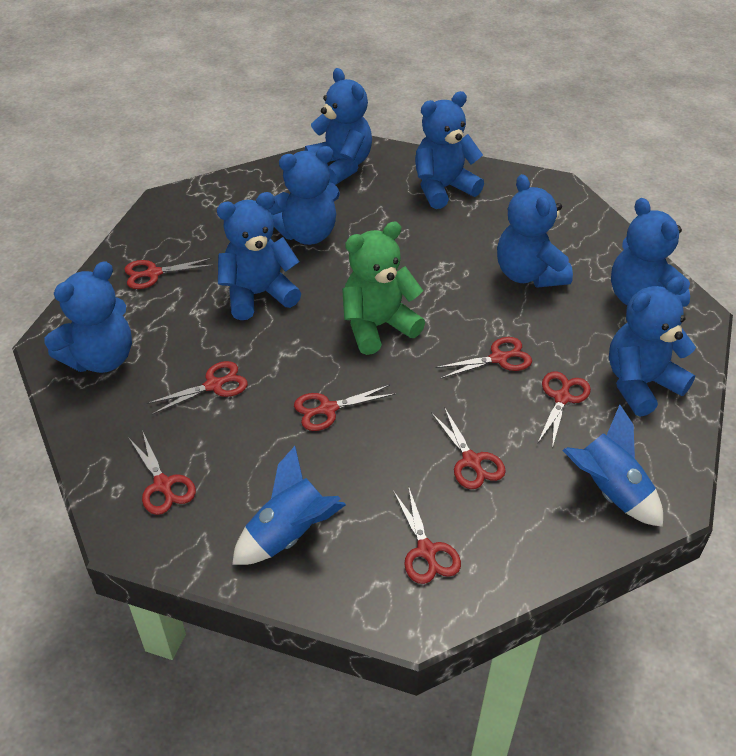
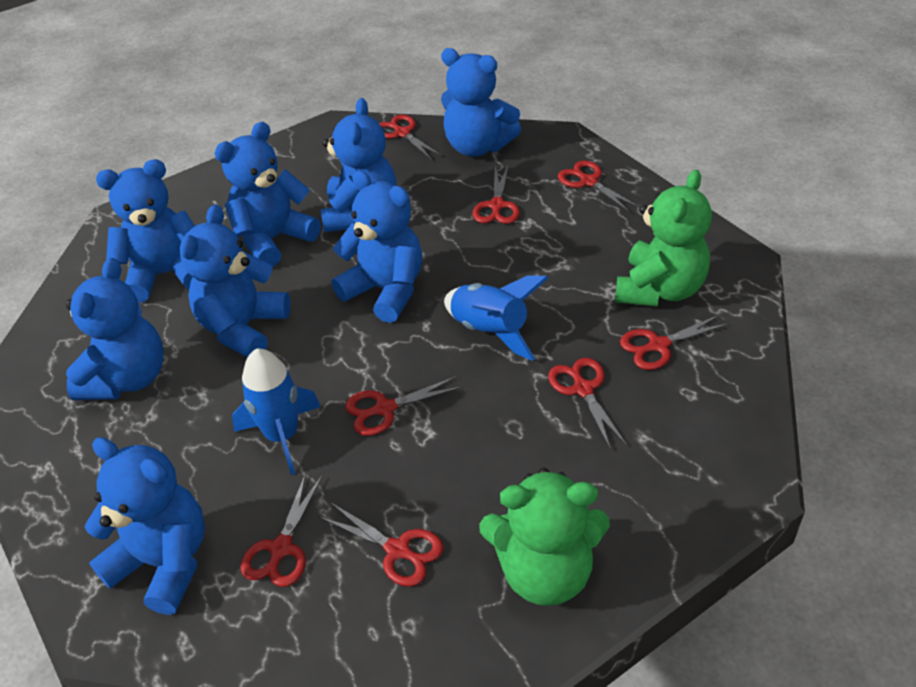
green teddy bear: [342,222,425,355] = 1 -> [479,468,610,606] [615,170,712,307] = 2

